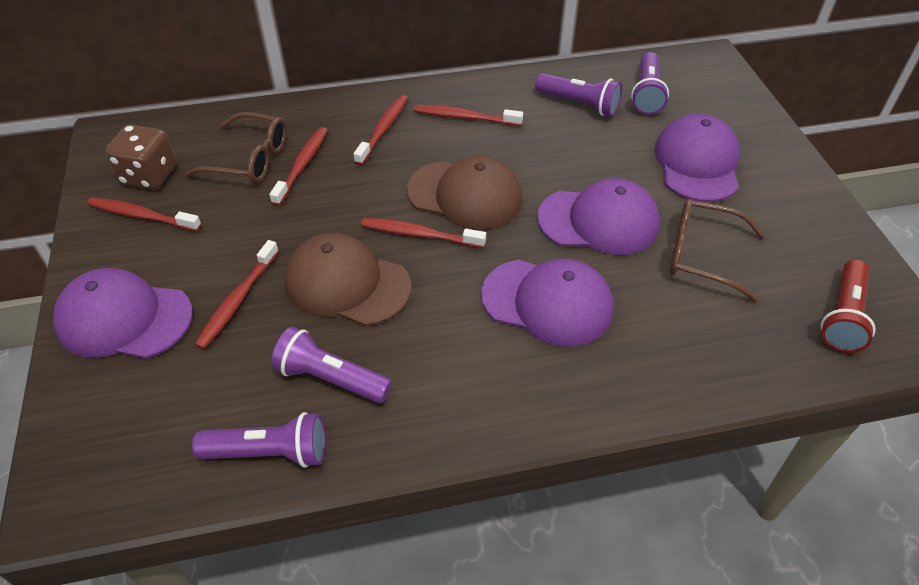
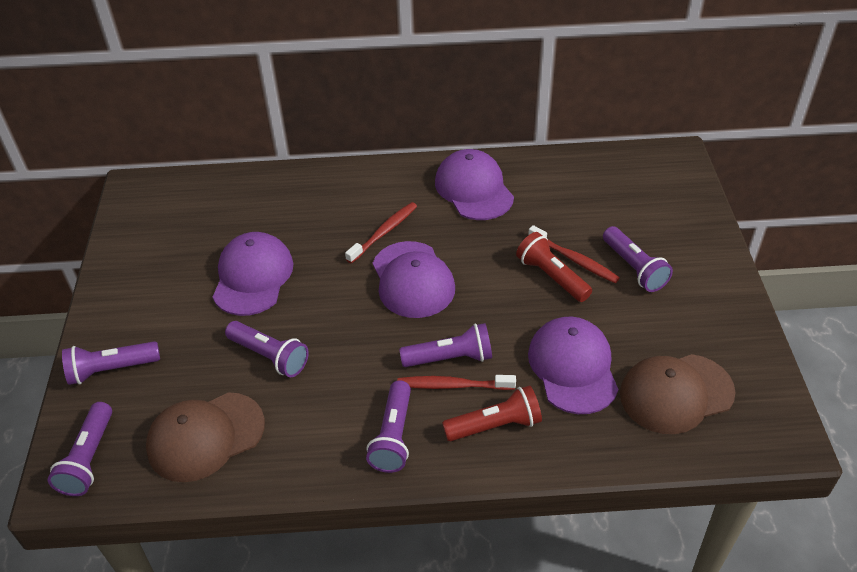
brown dice: [105,125,176,189] = 1 -> none = 0
brown glasses: [184,112,287,183] [669,199,765,302] = 2 -> none = 0
purple flashlight: [192,412,326,468] [271,327,392,403] [535,73,622,116] [631,52,669,115] = 4 -> [48,402,112,496] [62,341,160,385] [225,321,309,377] [366,380,411,473] [399,323,492,367] [603,226,673,292] = 6
red flashlight: [821,260,876,353] = 1 -> [442,385,542,441] [516,232,592,302] = 2
red toothbrush: [87,197,201,231] [195,240,279,349] [269,127,328,206] [354,94,408,165] [361,218,486,248] [414,105,523,126] = 6 -> [345,202,417,264] [397,375,516,390] [528,225,620,283] = 3

